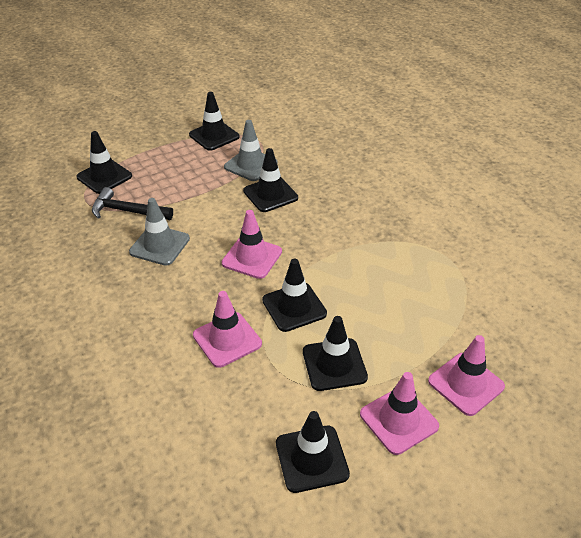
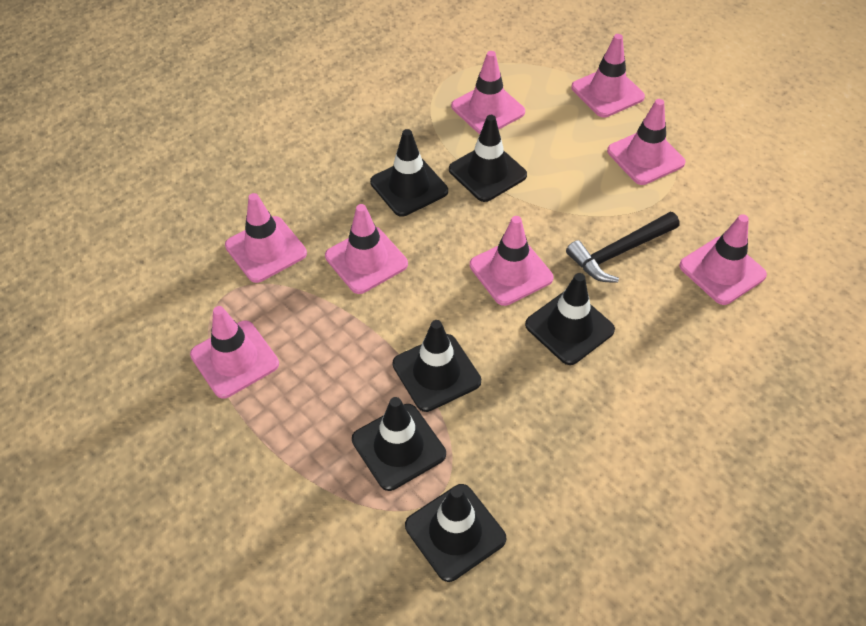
grey traffic cone: [129,198,190,266] [224,120,277,181] = 2 -> none = 0
pink traffic cone: [193,291,262,368] [221,210,282,279] [360,372,439,455] [428,335,505,416] = 4 -> [190,306,279,399] [225,193,307,283] [325,204,408,294] [451,51,525,134] [470,216,553,306] [571,34,645,118] [607,99,685,185] [679,214,767,305] = 8

